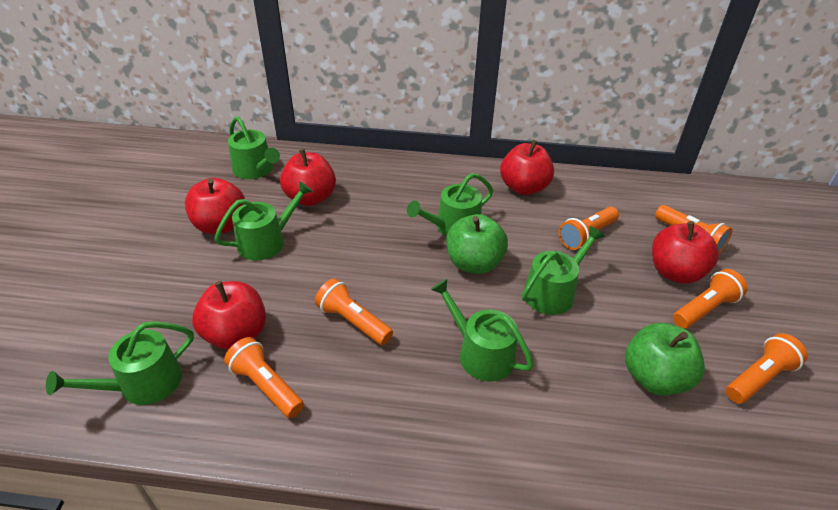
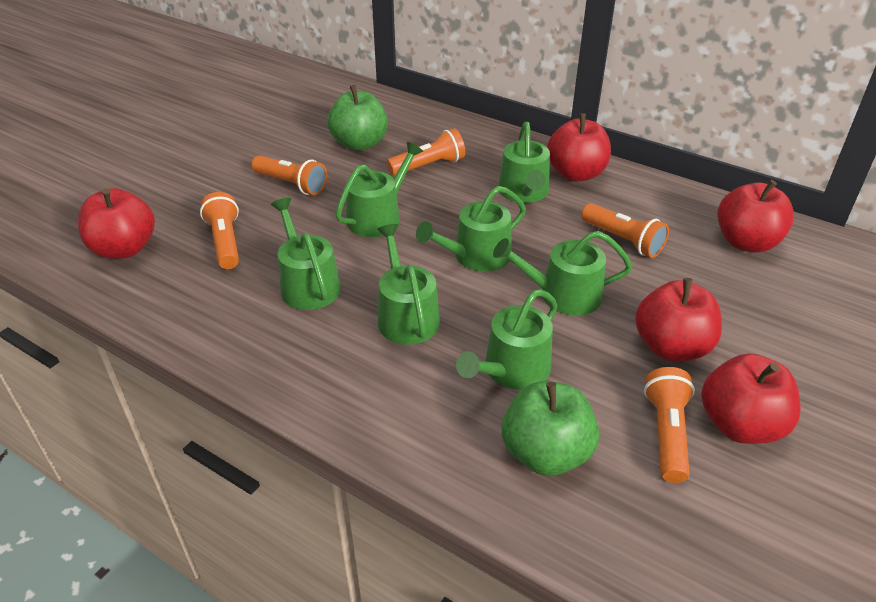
green watering can: [46,321,194,405] [214,181,313,260] [228,116,280,179] [407,173,493,237] [430,279,534,381] [522,226,605,315] = 6 -> [271,198,341,310] [335,142,423,237] [377,224,440,345] [416,186,526,272] [456,289,557,390] [493,231,632,316] [498,122,550,203] = 7
orange flashlight: [224,337,304,418] [315,278,393,345] [558,207,619,250] [655,205,732,253] [673,269,748,329] [726,333,808,404] = 6 -> [200,192,239,269] [252,156,327,195] [387,128,465,176] [581,203,669,258] [644,367,695,483] = 5

